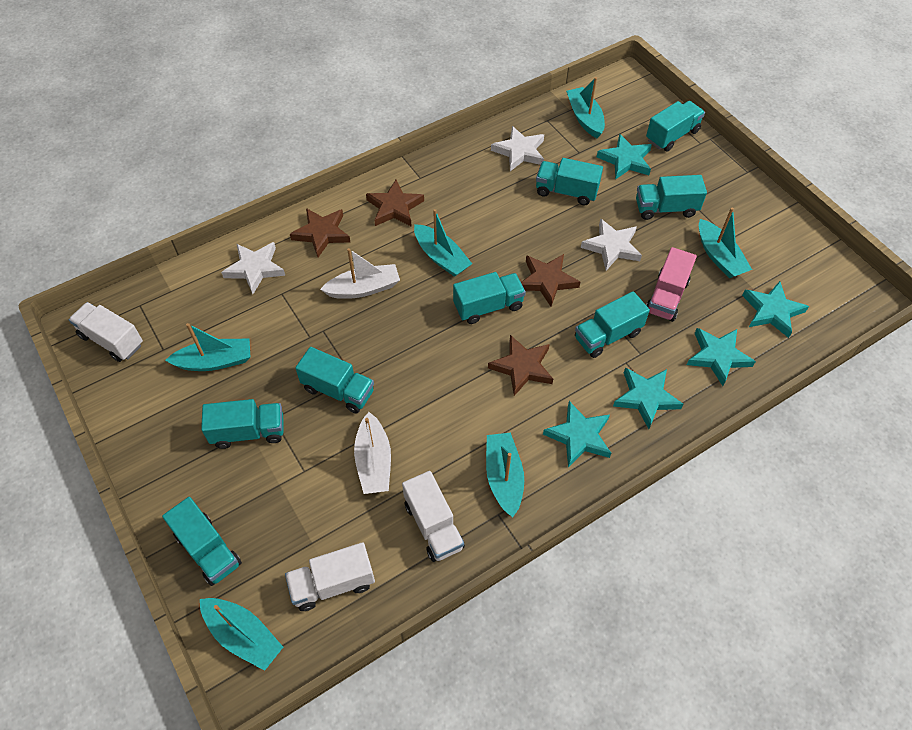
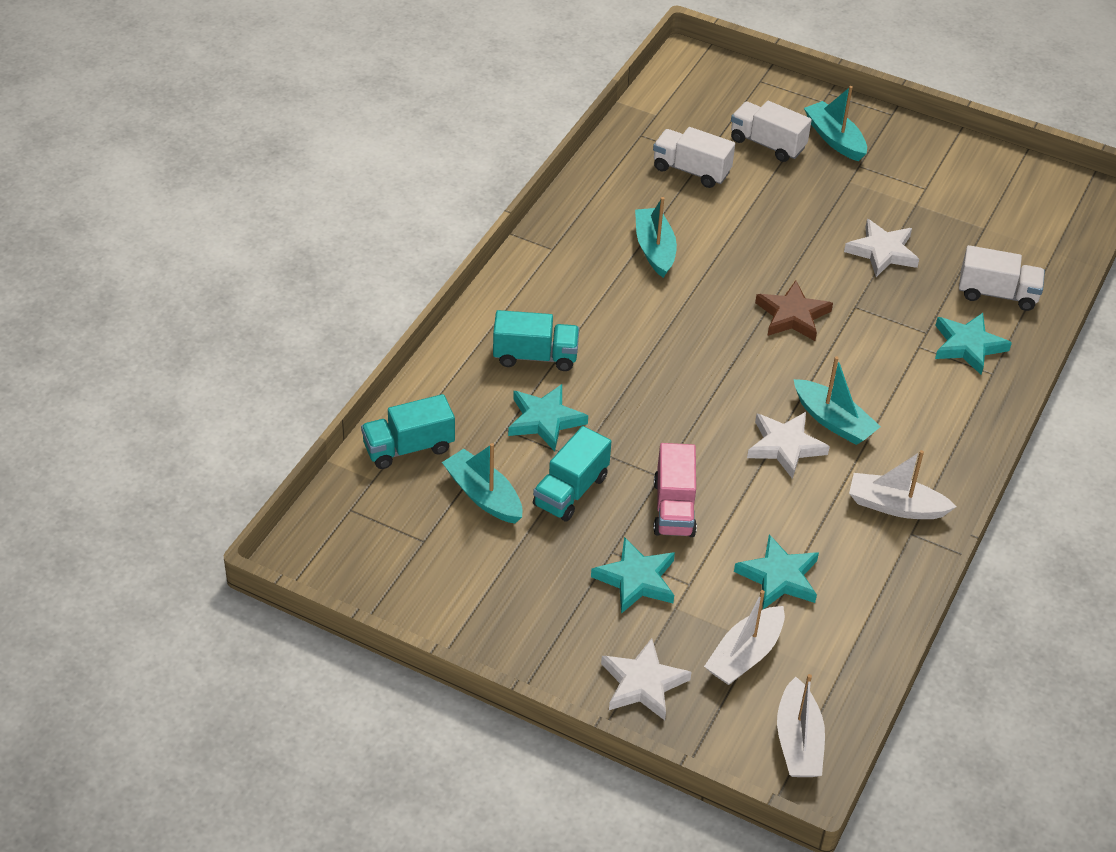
brown star: [290,208,350,257] [366,180,424,227] [488,335,553,396] [521,254,580,307] = 4 -> [755,280,833,341] = 1
turquoise boat: [165,323,250,371] [200,598,283,671] [414,209,472,277] [486,433,524,517] [566,77,605,138] [699,207,752,278] = 6 -> [442,443,522,524] [635,197,677,278] [794,356,881,445] [804,86,867,161] = 4
turquoise star: [543,401,611,467] [597,134,652,180] [613,367,684,429] [687,328,756,386] [742,281,809,338] = 5 -> [508,384,588,451] [591,537,675,614] [734,534,819,609] [935,313,1012,375] = 4
turquoise truck: [162,497,242,586] [201,399,284,449] [295,347,374,413] [453,272,526,324] [536,158,603,205] [575,291,650,358] [636,175,707,220] [646,101,705,152] = 8 -> [361,394,455,469] [493,310,579,371] [533,426,611,522] = 3
white boat: [320,248,400,299] [354,412,391,494] = 2 -> [704,590,785,685] [777,674,825,777] [849,450,956,519] = 3

